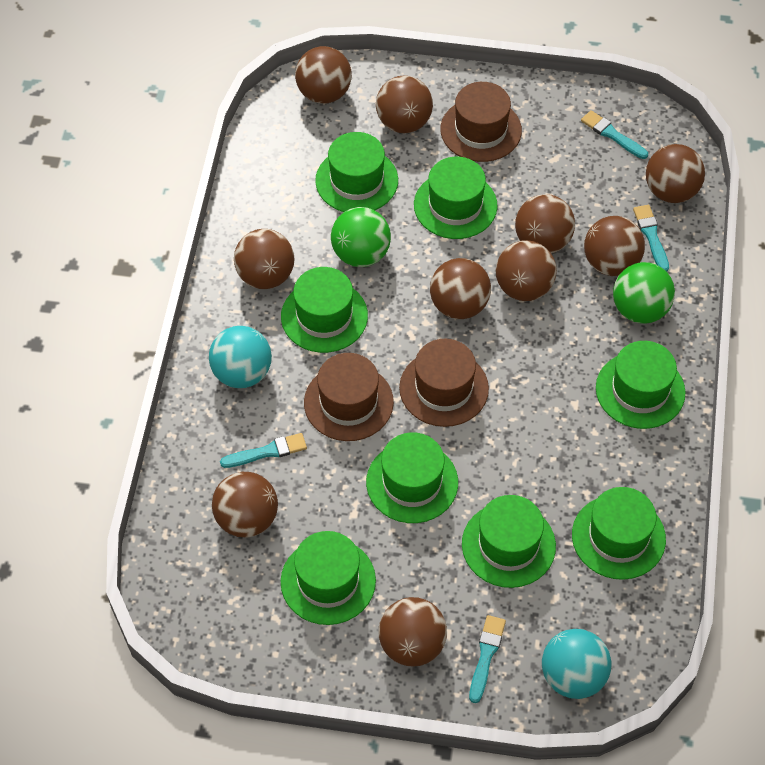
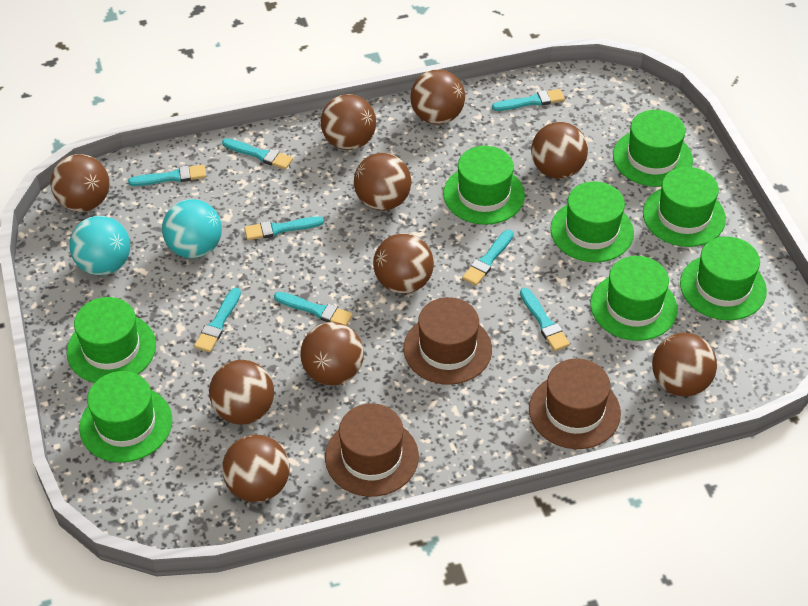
green ball: [331,207,391,267] [613,262,675,324] = 2 -> none = 0
turquoise brush: [220,433,307,468] [469,615,506,703] [581,110,648,159] [633,205,669,272] = 4 -> [128,165,206,186] [194,288,241,352] [222,138,293,169] [244,216,324,240] [274,292,353,326] [462,230,514,286] [492,89,565,111] [520,288,570,351] = 8

